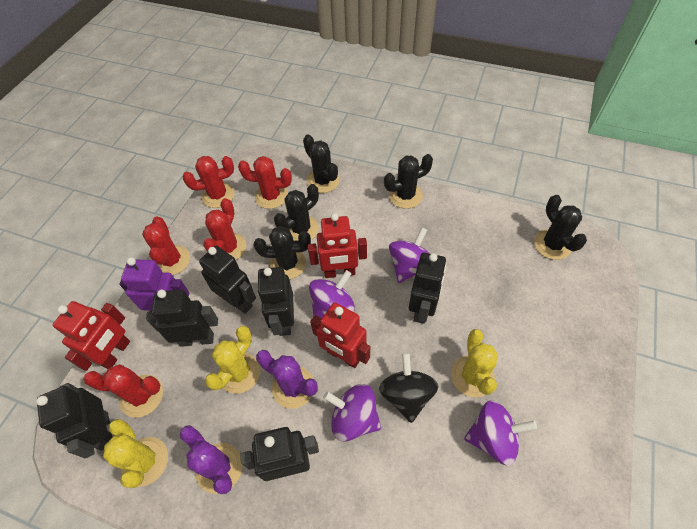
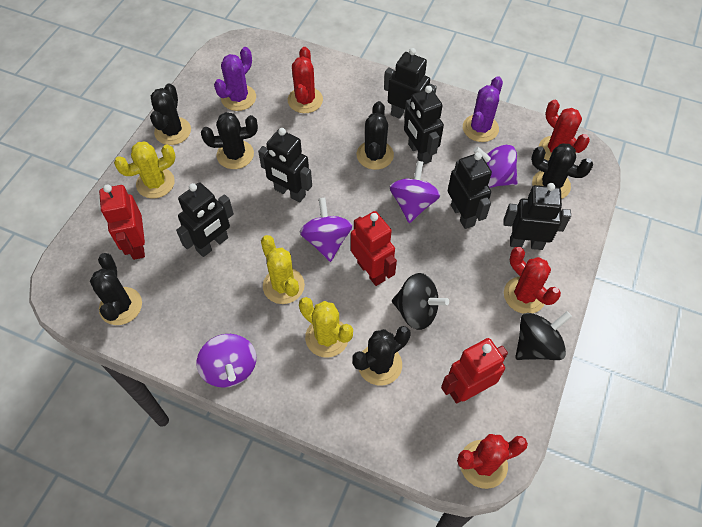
black cactus: [254,226,311,279] [274,184,319,241] [303,134,340,193] [384,154,433,209] [534,195,587,260] = 5 -> [90,253,142,325] [150,83,191,145] [201,112,258,169] [352,326,410,386] [357,101,394,170] [531,143,593,199] = 6
black spinning top: [379,352,438,423] = 1 -> [392,273,449,330] [515,311,572,360] = 2
purple robot: [119,257,190,311] = 1 -> none = 0
red cactus: [84,364,163,418] [142,216,190,275] [183,156,235,208] [203,198,246,260] [238,156,292,209] = 5 -> [288,47,323,113] [457,434,528,489] [504,247,561,314] [539,100,590,161] = 4

